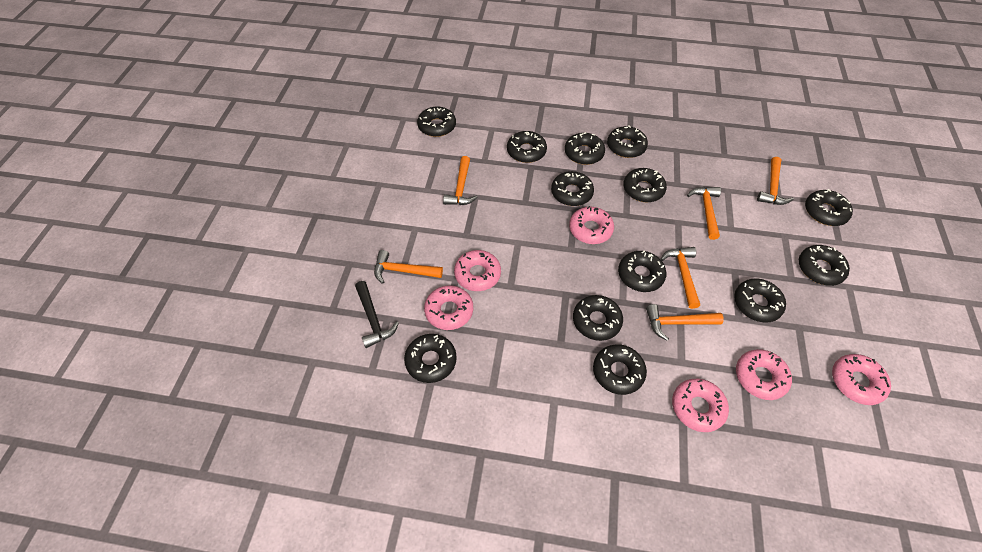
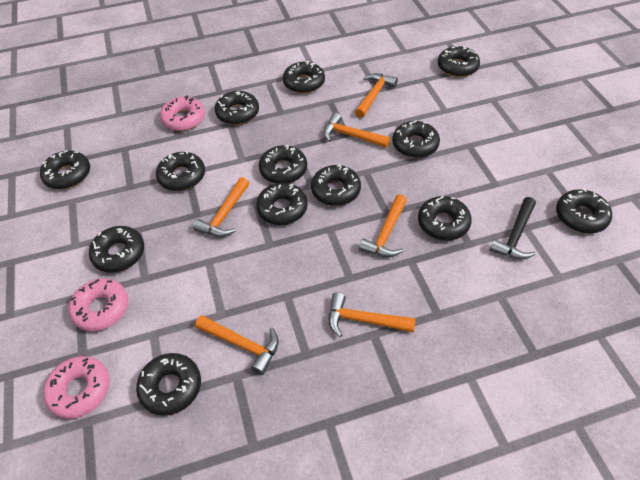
pink donut: [424,285,473,330] [454,250,501,291] [569,206,614,244] [672,379,729,432] [736,349,792,400] [832,354,891,405] = 6 -> [43,356,110,419] [68,278,128,331] [160,96,205,131] = 3

